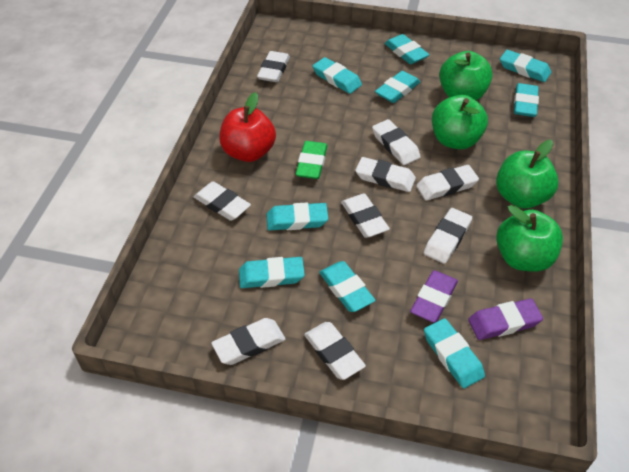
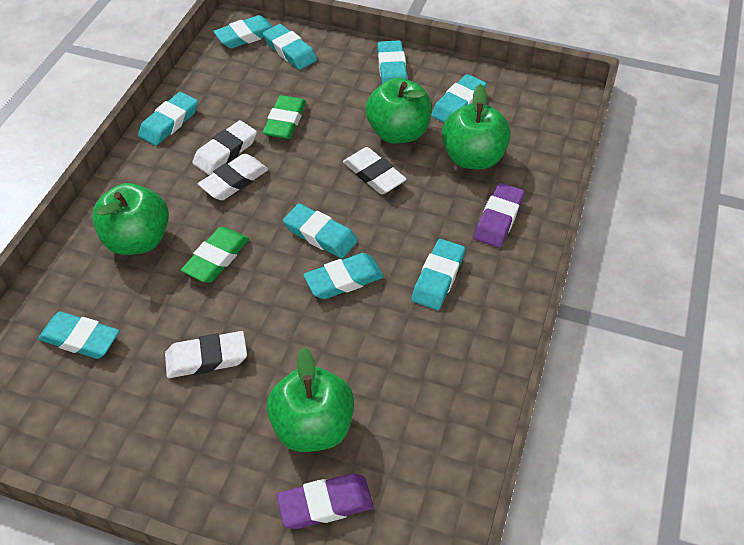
green eraser: [296,141,327,179] = 1 -> [181,227,249,283] [263,95,306,139] = 2
red apple: [220,92,276,162] = 1 -> none = 0
white eraser: [194,181,251,221] [212,318,285,365] [257,51,290,82] [304,322,366,380] [341,194,390,238] [355,157,416,192] [372,119,420,165] [416,165,479,201] [424,208,472,264] = 9 -> [165,331,247,378] [192,120,257,175] [198,153,268,200] [343,147,407,194] = 4

